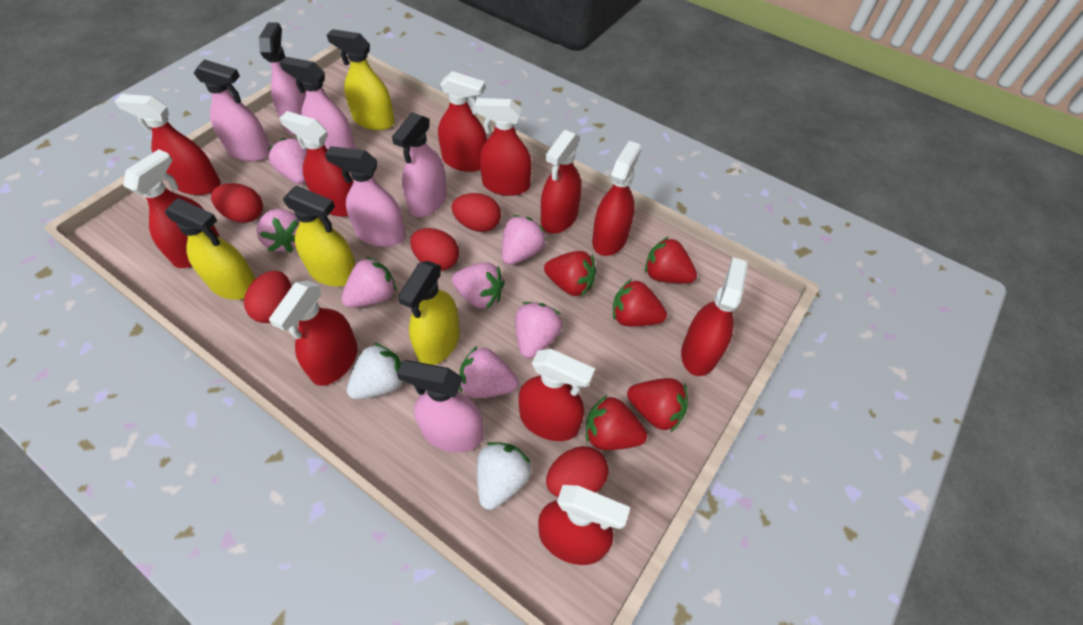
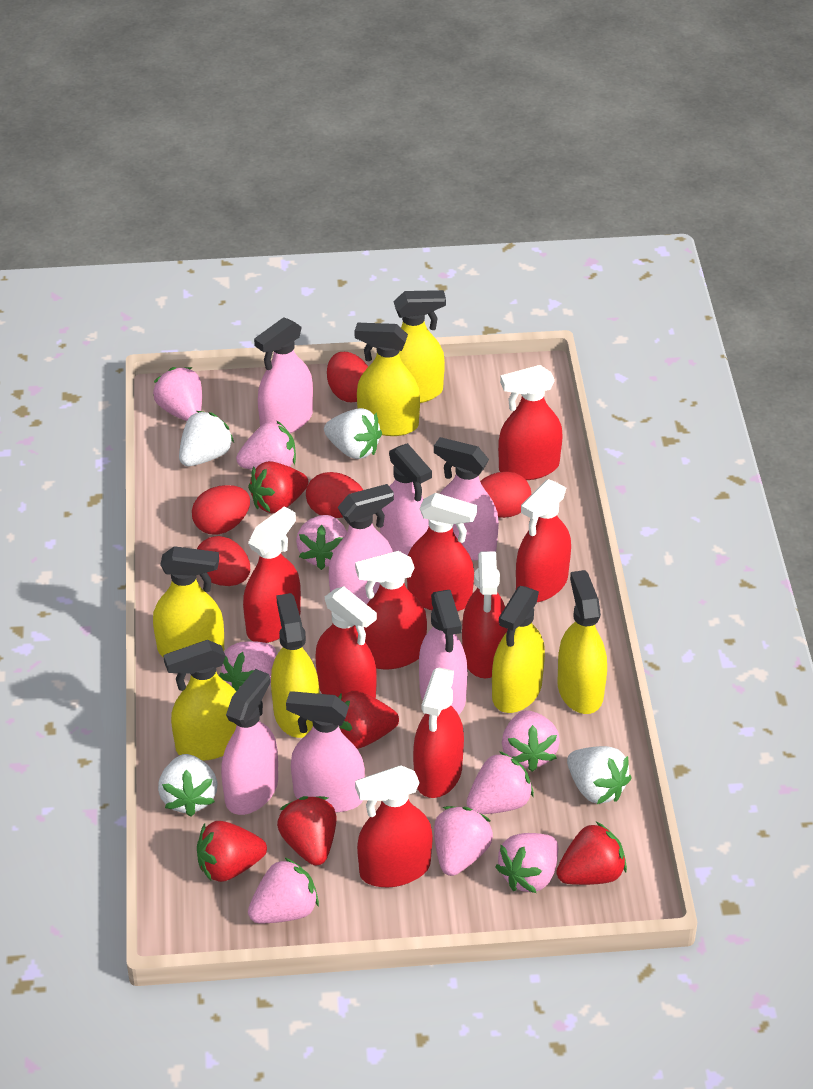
pink spray bottle: [194,59,270,162] [259,22,306,135] [280,57,356,150] [325,146,406,247] [392,112,447,217] [397,360,483,453] = 6 -> [221,669,278,815] [254,317,313,433] [286,691,365,812] [329,484,394,604] [380,443,432,556] [419,590,468,715] [434,437,499,561] = 7
pink strawberry: [256,209,300,253] [267,138,307,184] [342,257,397,308] [452,262,505,309] [459,346,519,398] [502,215,547,265] [515,302,562,358] = 7 -> [153,367,202,421] [219,641,277,691] [236,420,296,470] [248,857,319,923] [296,515,347,570] [434,806,493,876] [466,751,534,814] [495,833,558,893] [502,710,560,772] = 9
red spray bottle: [115,94,220,195] [123,149,219,268] [269,280,358,386] [280,111,353,217] [438,71,487,172] [474,98,532,196] [518,349,595,441] [538,485,630,565] [541,130,582,234] [592,141,641,256] [681,257,748,376] = 11 -> [243,506,301,643] [316,586,377,698] [355,551,427,669] [355,766,433,888] [407,493,477,611] [413,668,464,798] [462,551,507,678] [498,365,563,480] [516,479,571,602] = 9
white strawberry: [347,343,403,399] [477,442,532,510] = 2 -> [158,754,217,816] [179,411,234,466] [324,408,382,459] [567,746,632,804] = 4
yellow spray bottle: [165,198,256,300] [283,185,356,286] [327,29,395,130] [398,261,460,365] = 4 -> [153,546,224,657] [163,640,236,761] [271,593,320,738] [355,323,420,436] [394,290,446,403] [492,586,545,713] [558,570,607,714] = 7

